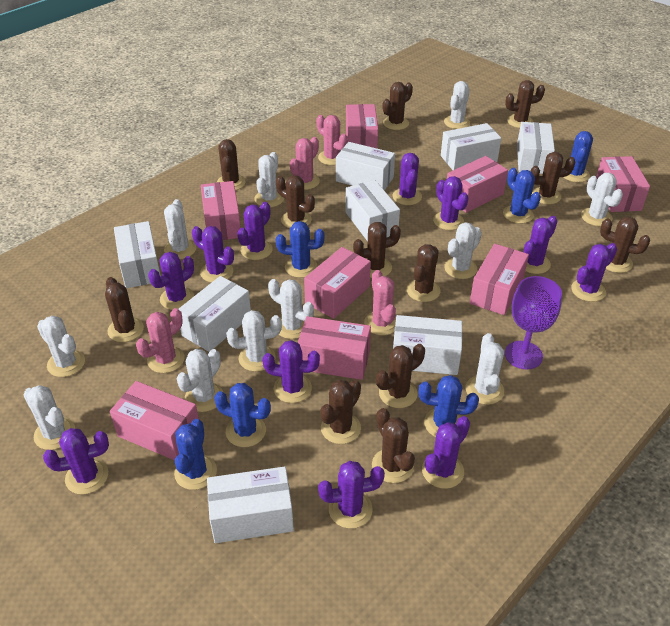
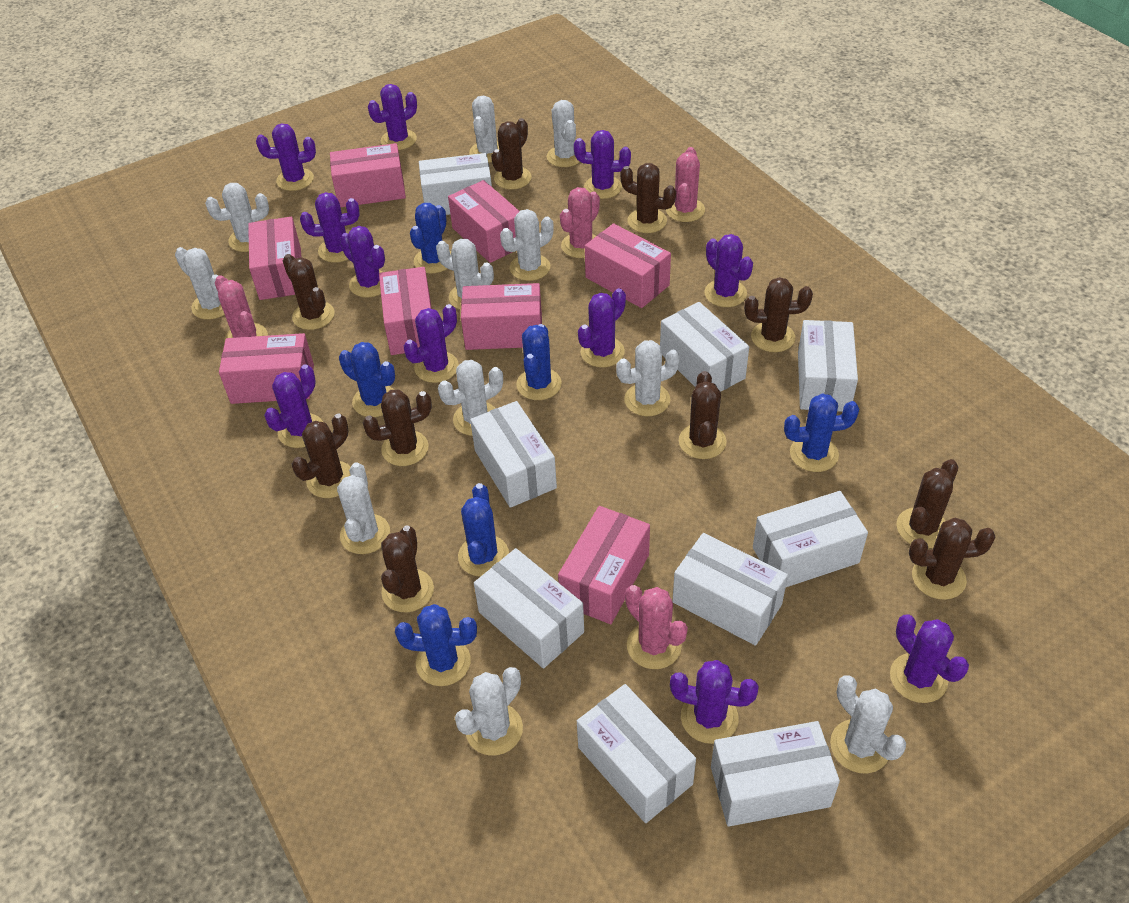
brown cactus: [105,277,144,342] [217,139,246,190] [276,175,315,228] [320,380,361,444] [353,222,401,278] [372,408,415,483] [376,344,425,408] [383,82,413,130] [407,244,440,302] [505,80,545,128] [531,152,576,204] [600,217,650,273] = 12 -> [283,254,335,330] [292,414,351,498] [363,390,432,466] [381,526,434,612] [491,118,532,190] [620,163,676,233] [679,371,727,459] [744,277,813,352] [897,459,958,548] [909,518,995,600] = 10
purple goblet: [505,276,562,369] = 1 -> none = 0
white box: [114,221,161,288] [178,276,251,352] [207,466,294,543] [336,142,395,191] [345,180,400,241] [393,315,463,375] [441,123,501,170] [517,122,555,174] = 8 -> [419,153,492,215] [470,401,557,508] [474,548,584,668] [577,684,696,823] [660,302,749,392] [672,533,788,646] [711,721,840,827] [753,491,868,587] [798,320,858,412] = 9

